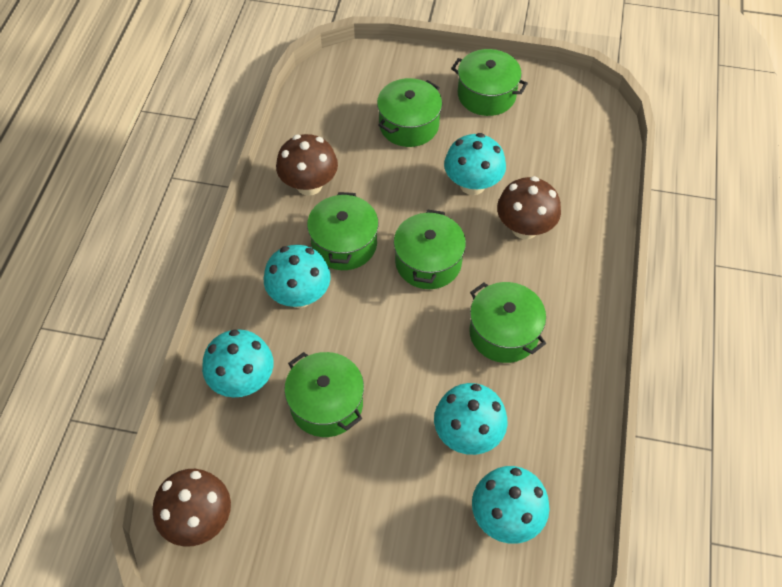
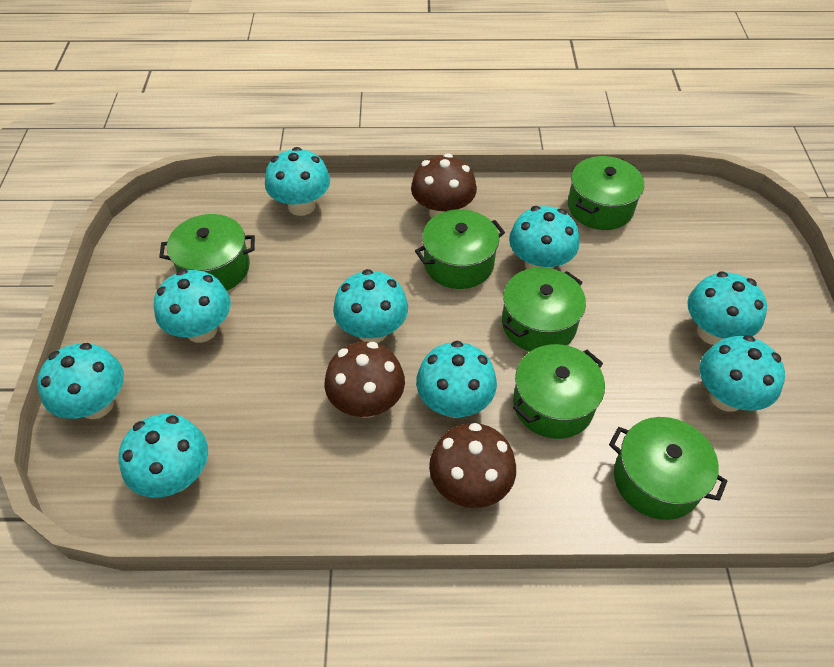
turquoise mushroom: [202,329,273,397] [264,245,331,308] [434,383,508,455] [444,133,506,195] [472,466,550,544] = 5 -> [37,343,124,419] [119,414,208,498] [154,269,231,343] [265,147,330,216] [333,269,408,343] [416,341,497,418] [509,206,579,269] [687,272,767,345] [699,335,785,412] = 9

